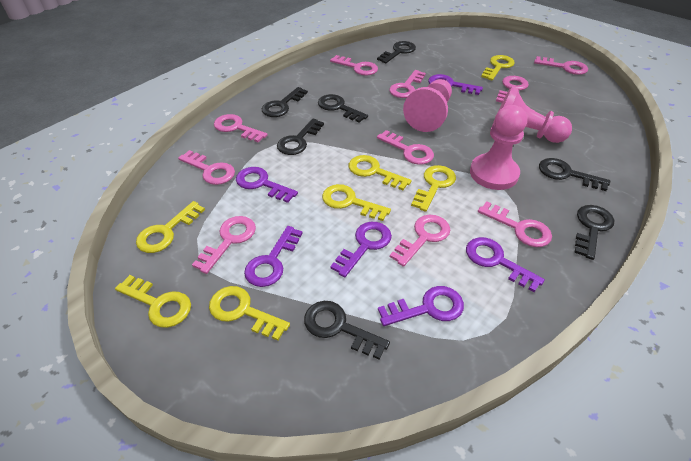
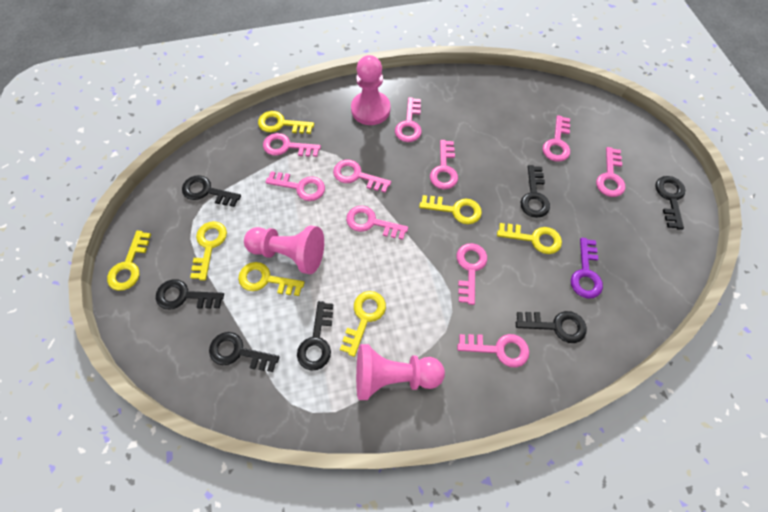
purple key: [236,167,298,203] [244,226,303,287] [330,222,392,278] [378,286,464,326] [428,74,483,95] [466,237,545,292] = 6 -> [571,238,603,299] = 1

